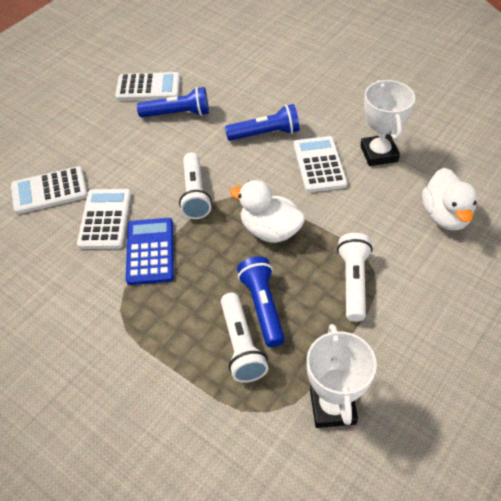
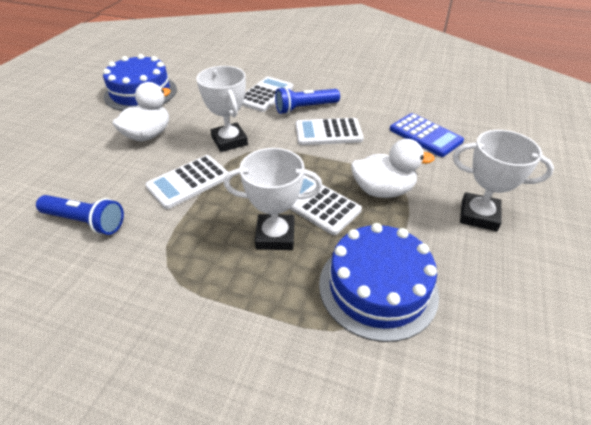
blue cake: none = 0 -> [103,54,177,111] [319,223,439,342] = 2
blue flashlight: [137,87,209,117] [225,104,299,141] [237,256,285,347] = 3 -> [36,195,124,235] [275,87,340,114] = 2
white flashlight: [179,152,212,219] [221,293,268,383] [337,233,373,322] = 3 -> none = 0
white trophy: [307,324,377,428] [360,80,415,166] = 2 -> [196,66,248,152] [224,148,322,250] [453,130,554,231] = 3

